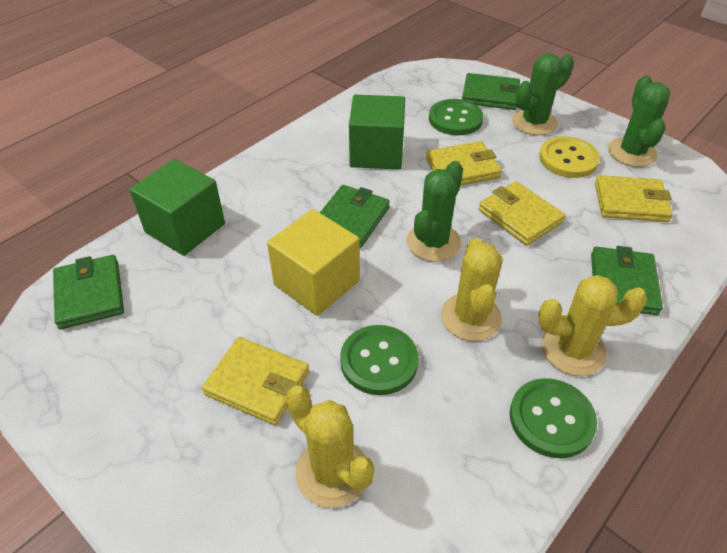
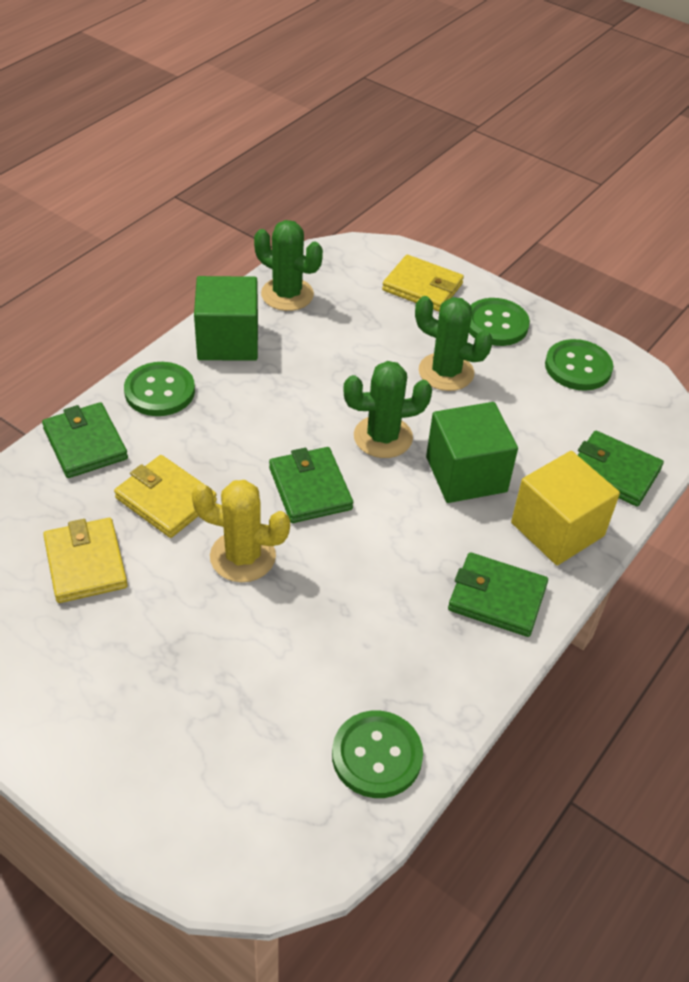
green button: [340,325,418,395] [429,99,483,135] [510,378,597,458] = 3 -> [124,362,195,416] [332,711,423,798] [469,298,530,346] [545,339,613,391] = 4
yellow button: [539,136,600,178] = 1 -> none = 0
yellow cactus: [286,386,374,508] [441,238,502,341] [538,275,647,376] = 3 -> [192,480,290,582] = 1
yellow wallet: [202,337,309,425] [426,141,502,186] [479,181,565,246] [595,175,673,222] = 4 -> [43,518,128,603] [114,455,217,538] [382,255,464,312] = 3

